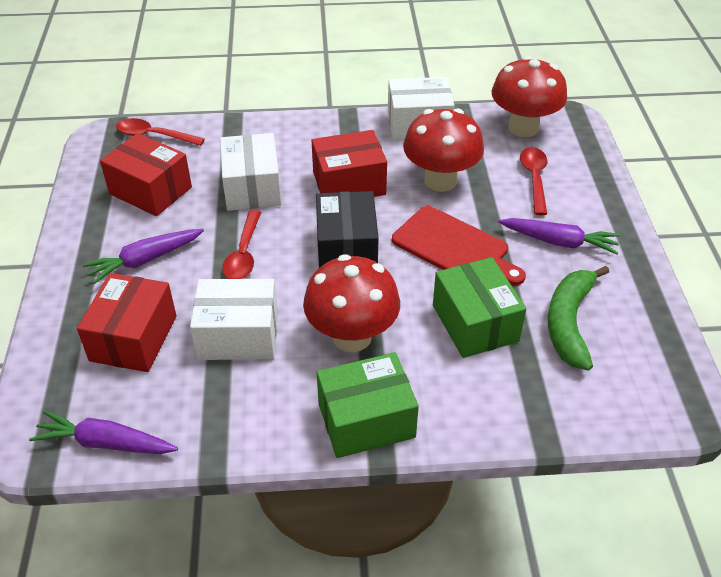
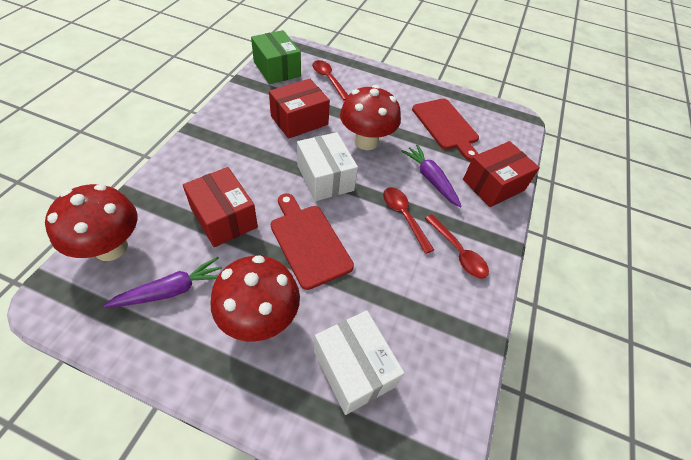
black box: [316,191,378,268] = 1 -> none = 0
green banana: [548,266,609,370] = 1 -> none = 0
green box: [317,352,419,458] [433,257,526,358] = 2 -> [251,30,301,84] = 1
purple carrot: [29,411,178,454] [83,229,204,284] [498,218,620,255] = 3 -> [103,257,222,307] [401,144,462,208] = 2
red cutting board: [392,206,526,286] = 1 -> [271,193,354,290] [412,98,479,161] = 2
white box: [190,279,278,360] [220,133,281,211] [388,77,454,141] = 3 -> [297,132,358,201] [314,310,405,415] = 2

